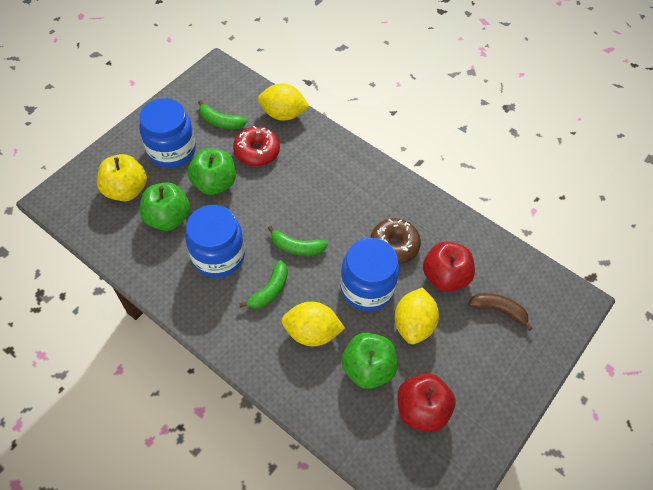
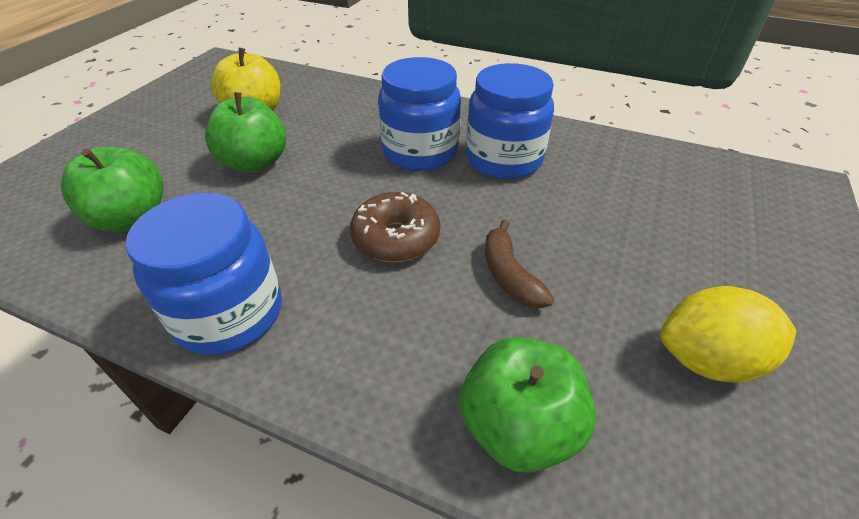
green banana: [198,100,247,129] [239,260,288,309] [267,226,328,256] = 3 -> none = 0
red apple: [397,373,456,432] [423,241,475,292] = 2 -> none = 0
red donut: [233,126,280,166] = 1 -> none = 0
yellow lemon: [258,83,309,121] [281,302,345,346] [395,287,439,344] = 3 -> [660,286,796,383] = 1

